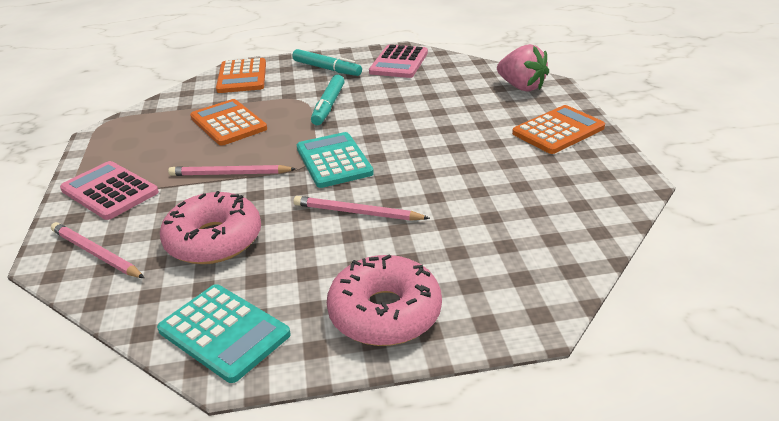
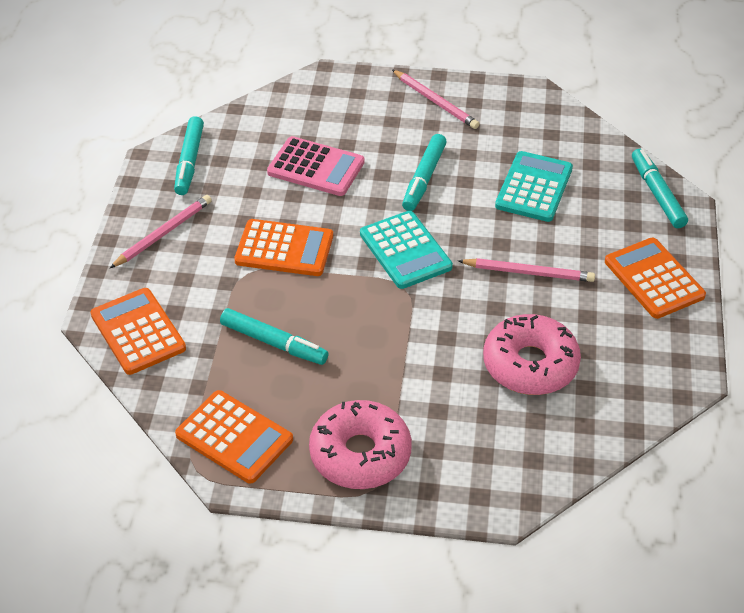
orange calculator: [190,99,267,146] [216,58,266,93] [512,105,605,154] = 3 -> [90,288,186,375] [175,390,293,483] [234,219,333,276] [605,238,706,319] = 4
pink calculator: [60,161,159,220] [369,44,428,78] = 2 -> [267,136,365,196] = 1
pink strawberry: [497,44,549,91] = 1 -> none = 0
turquoise marker: [292,49,362,76] [311,75,345,125] = 2 -> [174,116,204,195] [220,308,329,365] [402,134,447,211] [632,149,688,228] = 4

